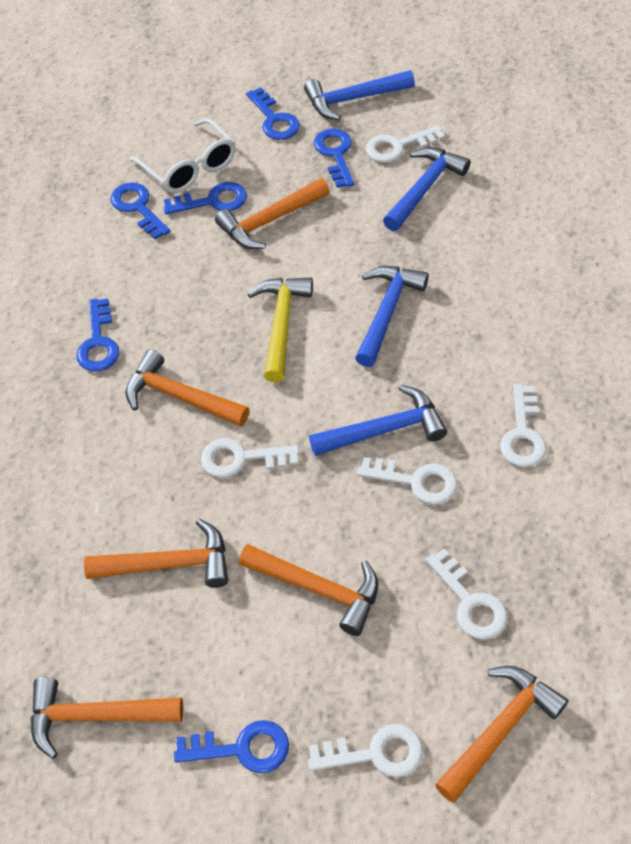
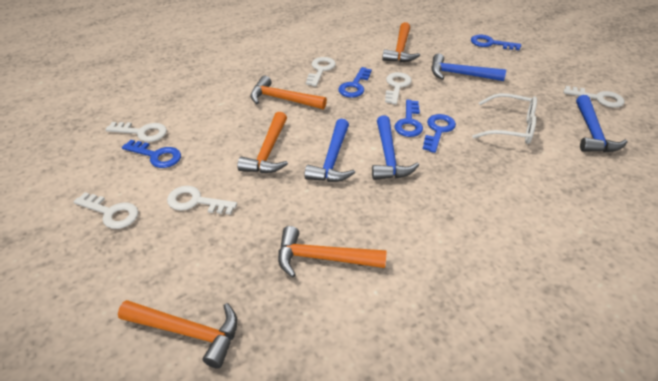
blue key: [76,299,119,372] [111,182,170,239] [164,182,247,214] [174,720,289,773] [246,87,300,140] [314,128,354,188] = 6 -> [122,140,181,168] [338,67,372,98] [395,100,423,137] [423,114,456,153] [471,35,521,50] = 5
orange hammer: [30,677,183,759] [84,519,228,588] [125,349,249,426] [215,178,330,249] [239,544,378,636] [435,666,569,803] = 6 -> [118,300,238,369] [237,112,288,173] [250,76,327,109] [278,226,387,278] [382,22,420,62] = 5
yellow hammer: [248,278,313,382] = 1 -> none = 0

